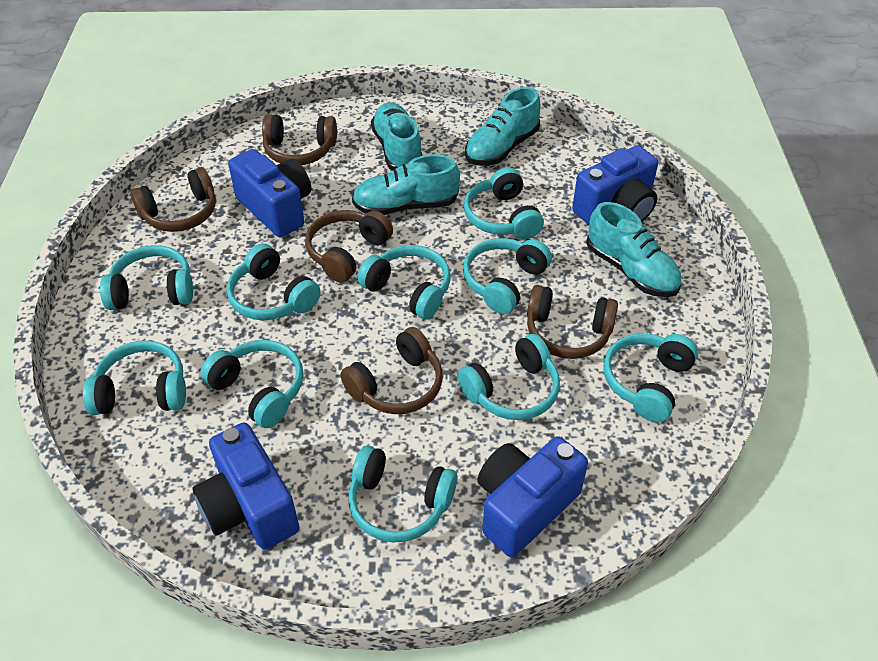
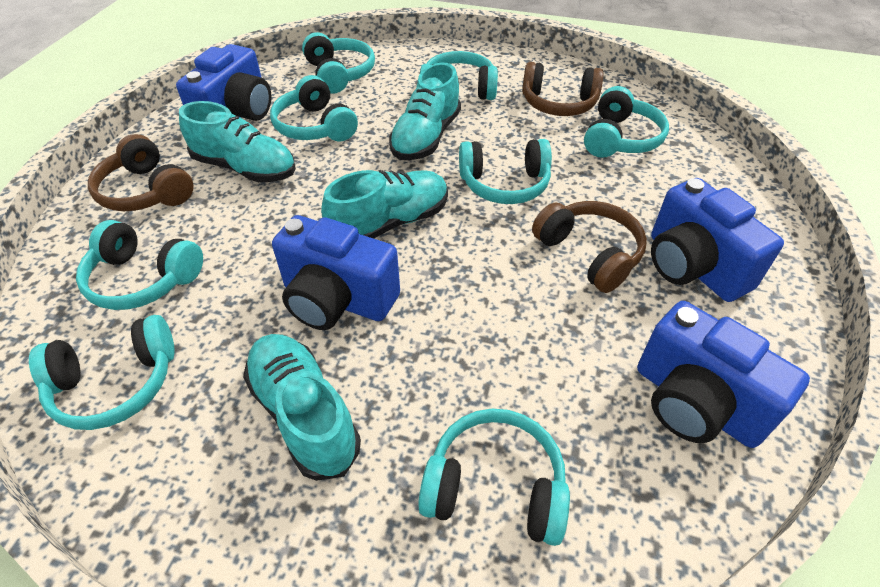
brown headphones: [130,167,216,232] [262,114,337,165] [305,210,393,283] [340,327,443,414] [527,285,618,359] = 5 -> [88,134,194,211] [522,62,603,116] [532,201,647,293] = 3
turquoise headphones: [83,340,186,415] [100,245,193,310] [200,340,303,428] [227,243,321,320] [349,445,457,542] [358,245,451,320] [458,334,560,420] [463,238,552,314] [464,167,544,239] [604,333,698,422] = 10 -> [29,315,175,430] [76,220,203,310] [270,75,358,141] [302,32,375,94] [418,409,570,546] [420,51,498,100] [459,139,552,204] [584,86,669,158] = 8

